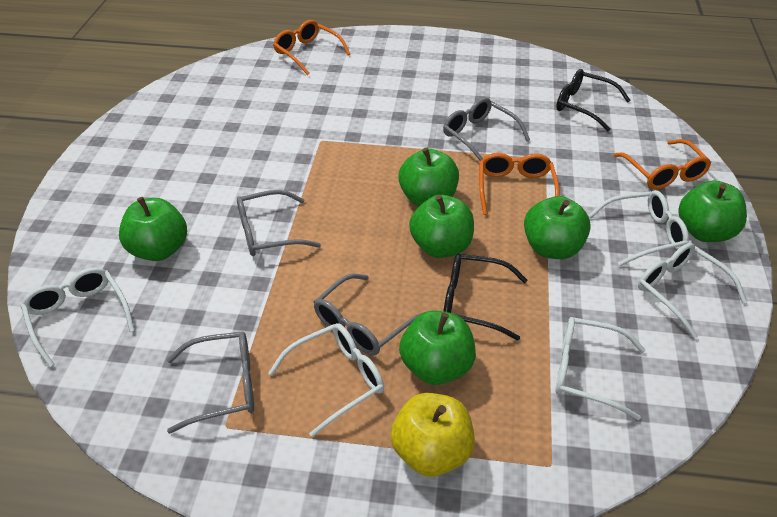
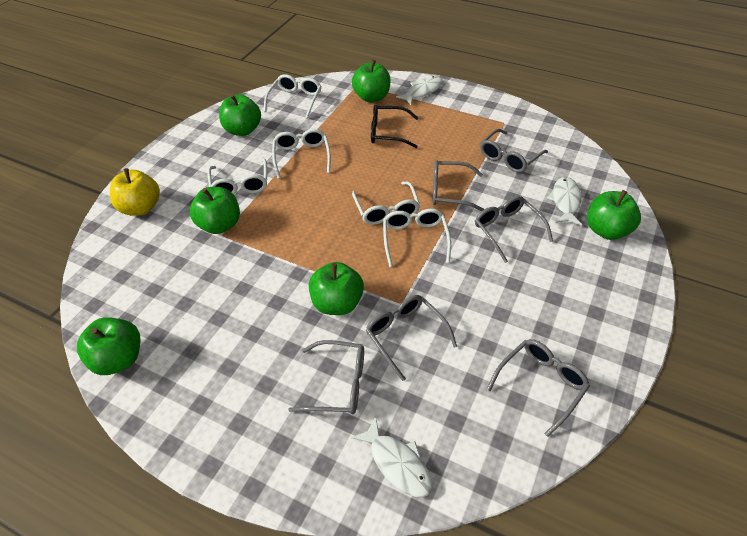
black glasses: [444,253,527,340] [556,69,631,131] = 2 -> [371,105,418,148] = 1
grey glasses: [167,331,254,434] [237,190,321,256] [314,274,424,355] [443,98,530,161] = 4 -> [288,340,364,414] [366,295,457,381] [432,160,484,212] [475,196,553,263] [480,129,548,173] [487,339,590,437] = 6
orange glasses: [273,20,350,75] [479,153,560,215] [614,139,711,190] = 3 -> none = 0
white fish: none = 0 -> [351,417,432,497] [396,76,442,105] [547,177,582,226] = 3

